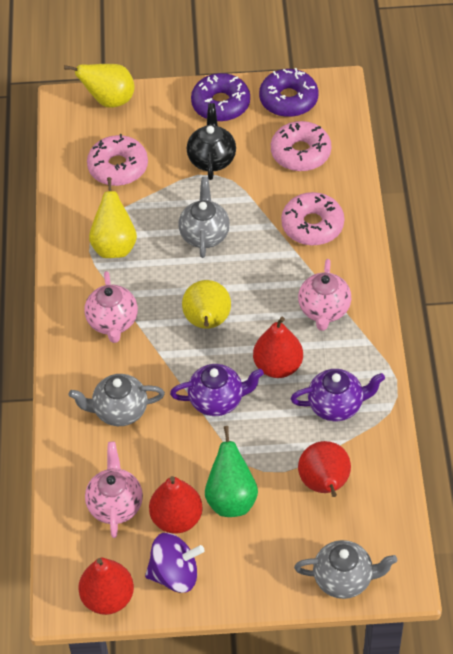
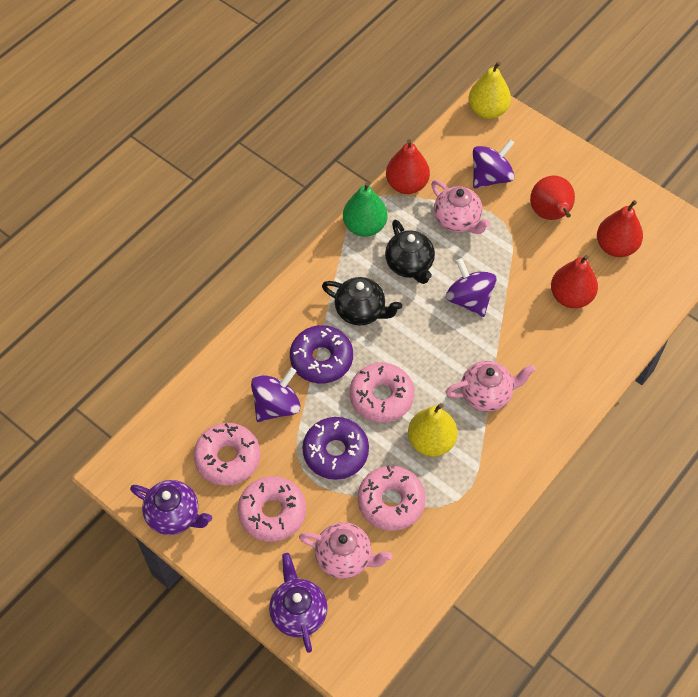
black teapot: [187,103,236,180] = 1 -> [322,277,402,326] [385,220,435,284] = 2
grey teapot: [69,374,165,426] [178,177,230,258] [294,540,397,599] = 3 -> none = 0
pink donut: [87,134,148,186] [271,121,331,171] [281,192,344,245] = 3 -> [193,423,260,486] [238,476,306,542] [350,363,414,423] [358,466,426,531] = 4
purple spinning top: [145,533,205,593] = 1 -> [251,367,300,422] [446,258,496,317] [473,139,514,189] = 3
yellow pear: [64,64,135,108] [89,177,137,258] [182,280,231,329] = 3 -> [408,403,458,457] [468,61,511,119] = 2

